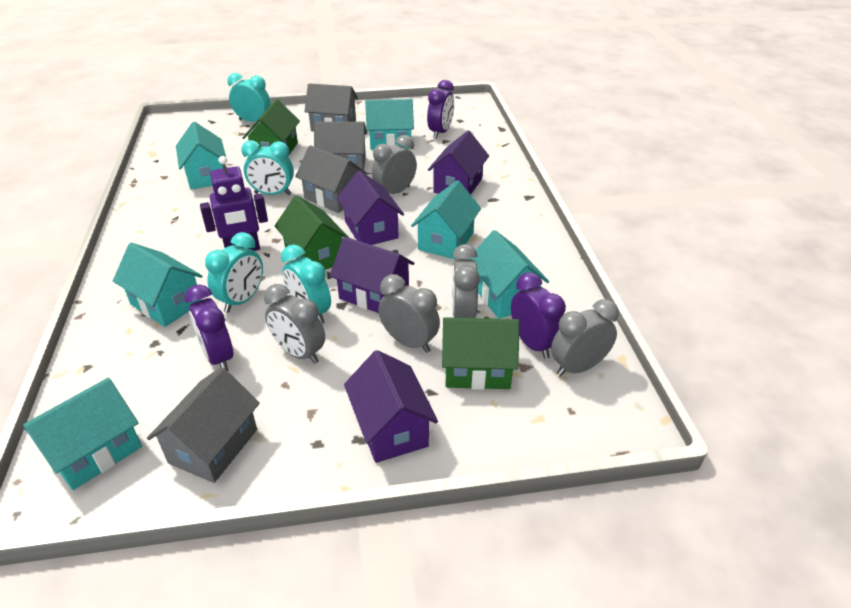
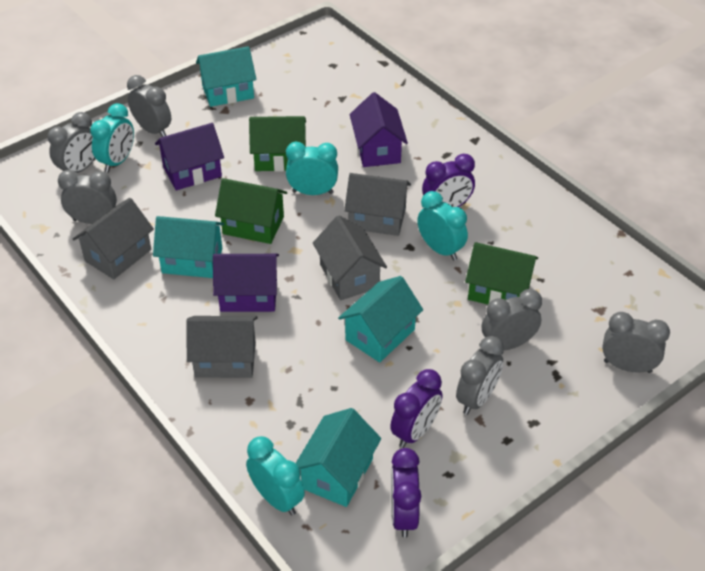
grey clock: [264,284,325,364] [372,135,417,194] [378,274,440,353] [452,244,480,318] [551,299,619,377] = 5 -> [48,112,95,173] [58,170,117,224] [127,75,171,137] [456,336,504,415] [482,289,542,350] [602,312,670,373] = 6
purple house: [330,237,414,313] [337,171,404,245] [344,350,438,463] [428,131,489,195] = 4 -> [155,123,224,190] [213,254,279,312] [349,92,408,167] = 3
purple robot: [200,156,268,251] = 1 -> none = 0
turquoise house: [23,378,142,490] [113,243,202,327] [176,122,226,189] [365,99,414,150] [411,180,481,259] [468,230,549,319] = 6 -> [153,216,224,278] [196,46,257,107] [296,408,381,507] [338,276,423,362] = 4

